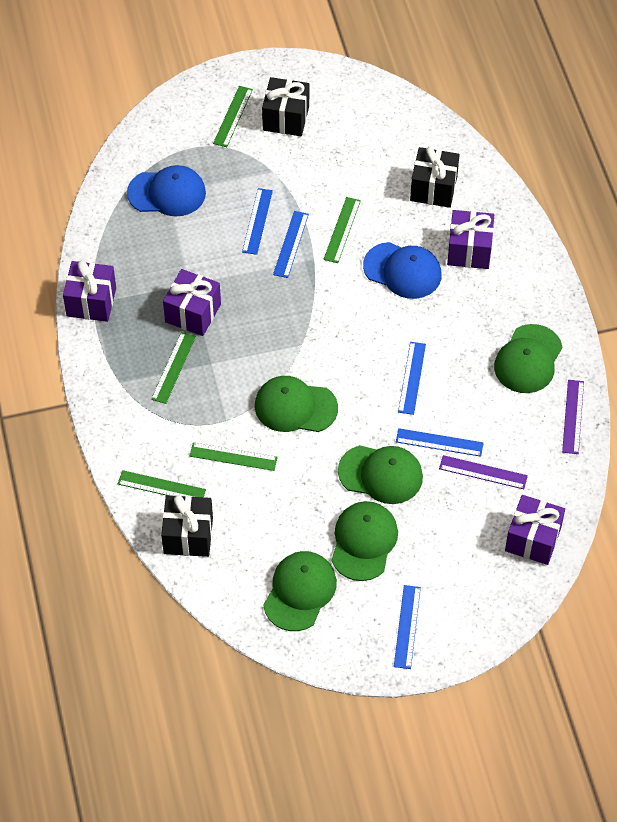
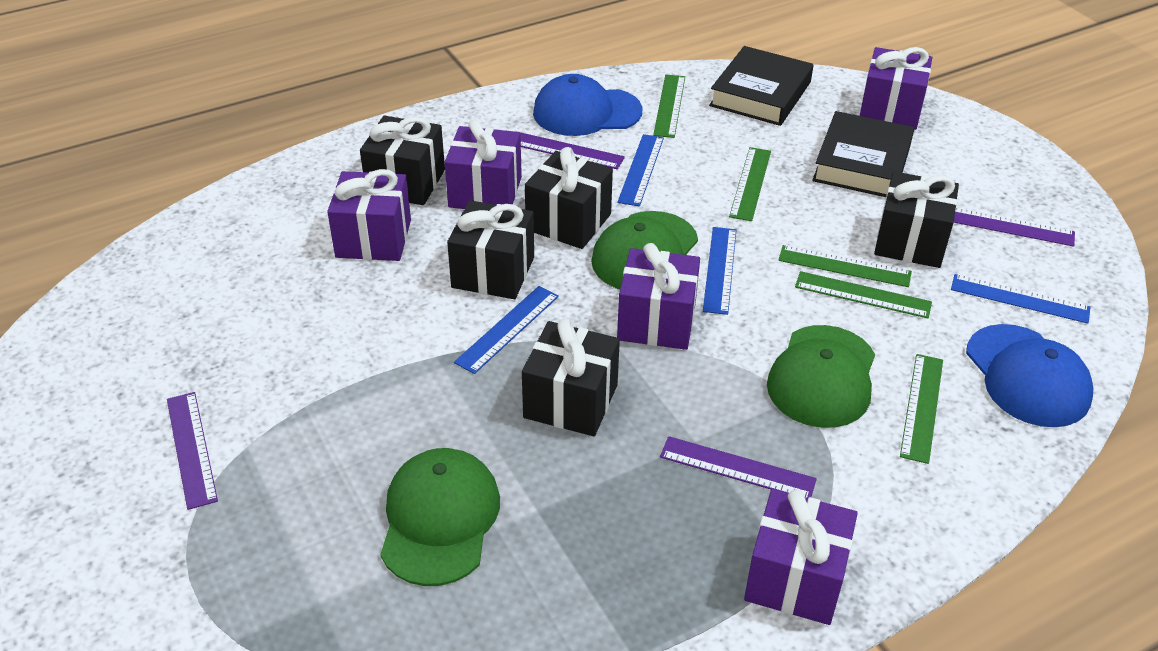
black book: none = 0 -> [709,46,814,126] [812,111,914,197] = 2
black gift: [161,495,213,557] [262,77,309,136] [410,146,459,208] = 3 -> [360,116,445,205] [447,200,534,299] [522,319,620,436] [525,147,613,249] [874,171,959,268] = 5
blue ruler: [242,188,273,255] [273,211,309,278] [394,585,421,669] [396,428,484,457] [398,342,426,415] = 5 -> [454,286,559,374] [617,134,664,207] [703,227,736,315] [951,274,1090,324] = 4
green cap: [255,376,338,432] [263,551,337,631] [331,501,398,581] [338,445,423,504] [494,324,562,393] = 5 -> [380,448,500,586] [591,211,698,289] [767,325,875,428] = 3
purple gift: [63,260,116,322] [163,269,221,336] [447,210,494,269] [505,495,565,565] = 4 -> [327,169,411,261] [445,119,522,209] [617,243,700,350] [744,489,858,625] [860,47,932,130] = 5
purple ruler: [439,455,528,489] [562,380,584,454] = 2 -> [167,392,218,510] [520,132,625,169] [660,436,817,498] [954,208,1075,247] = 4

